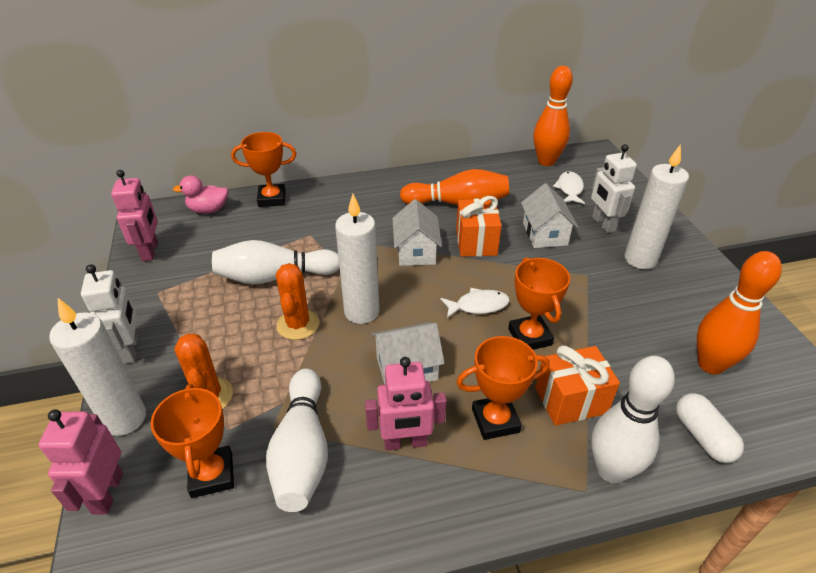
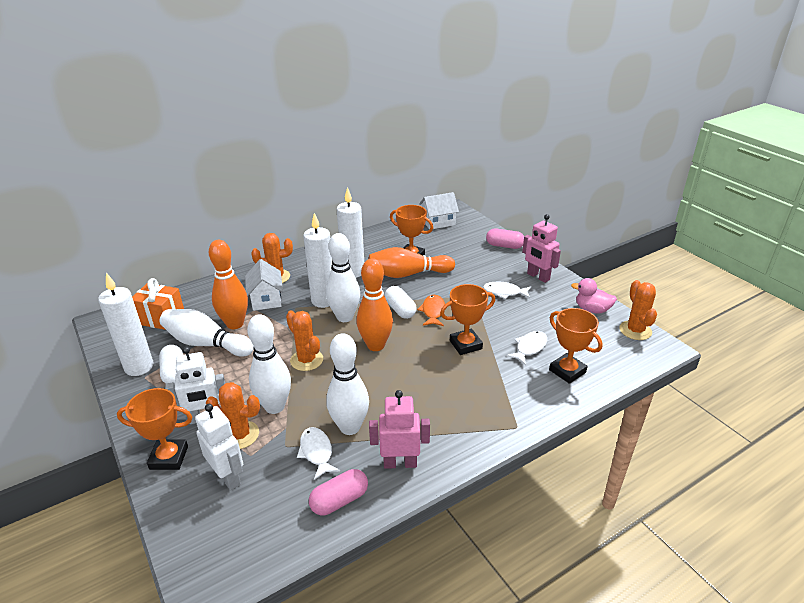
orange cactus: [174,334,233,409] [276,263,319,340] = 2 -> [206,382,260,449] [251,233,293,283] [286,310,323,371] [619,280,657,340] = 4
orange fish: none = 0 -> [417,295,445,326] = 1
orange gift: [456,196,502,257] [535,345,620,426] = 2 -> [132,278,184,330] = 1
pink capsule: none = 0 -> [309,469,368,516] [486,228,524,249] = 2
pink robot: [39,409,123,515] [111,170,158,261] [365,357,447,451] = 3 -> [369,390,430,469] [522,214,561,283] = 2
white bowling pin: [212,240,340,284] [266,368,328,512] [591,356,675,483] = 3 -> [160,309,254,357] [247,315,291,414] [326,233,360,322] [326,333,369,435] = 4
white capsule: [676,393,744,463] = 1 -> [159,345,183,385] [385,286,417,319] = 2
white fish: [440,288,510,318] [553,171,585,204] = 2 -> [297,427,340,480] [483,281,531,299] [506,331,548,366] = 3
white house: [371,323,445,385] [392,199,442,266] [521,183,578,248] = 3 -> [245,259,283,311] [419,192,459,230] = 2

